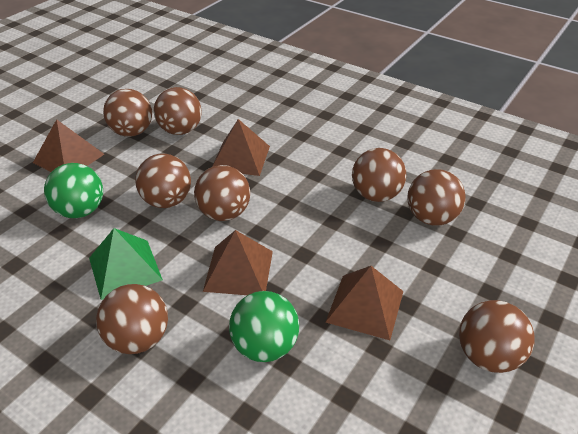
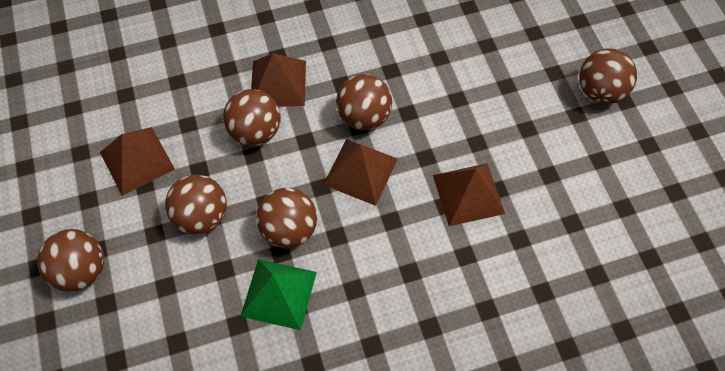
brown ball: [96,284,168,354] [103,89,152,137] [135,154,191,208] [154,87,202,135] [194,165,250,221] [352,148,406,202] [408,169,466,226] [459,300,535,373] = 8 -> [37,229,104,292] [165,175,227,235] [223,89,280,146] [256,188,317,248] [336,74,392,131] [579,48,637,104] = 6
green ball: [44,163,103,218] [229,291,299,362] = 2 -> none = 0

